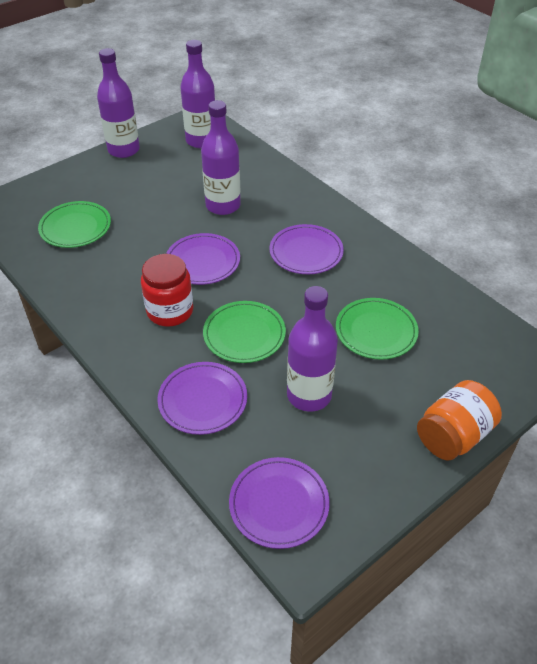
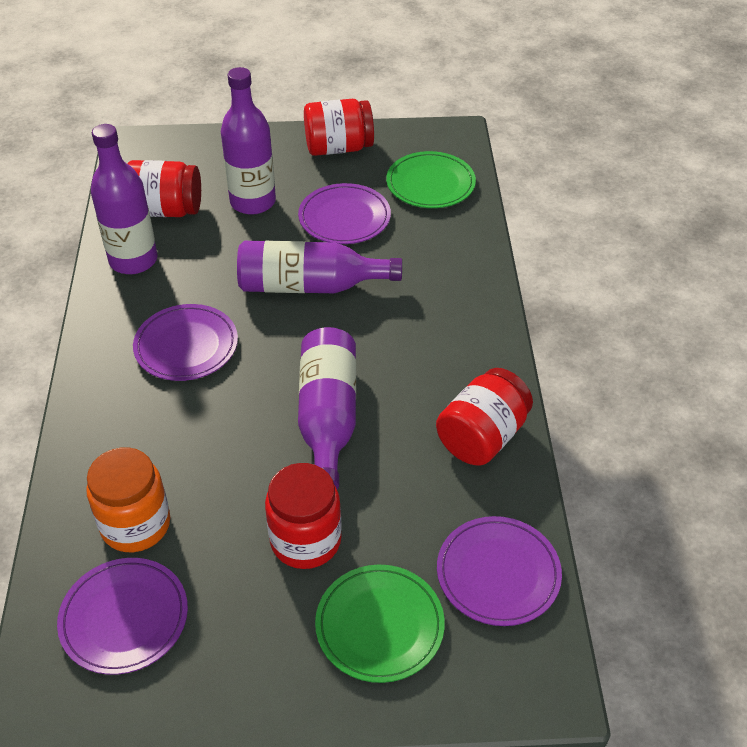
green plate: [38,201,111,248] [203,301,286,363] [336,298,419,360] = 3 -> [315,565,445,683] [386,151,476,208] = 2
red jar: [141,254,193,327] = 1 -> [127,160,201,217] [265,463,342,569] [304,99,374,156] [436,368,533,466] = 4

